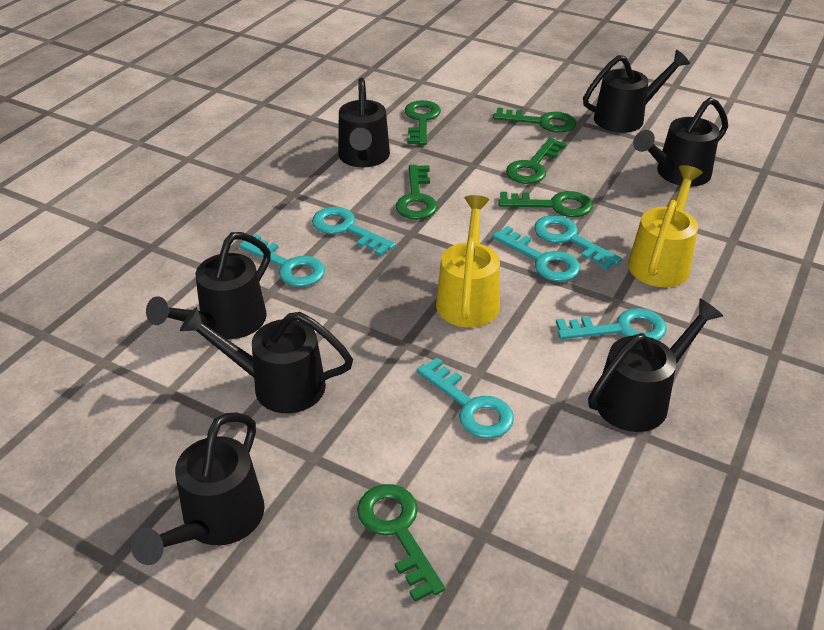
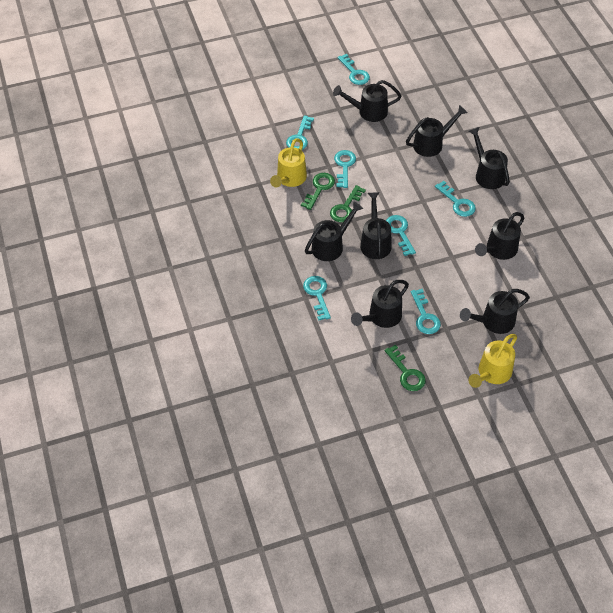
black watering can: [130,413,265,565] [146,232,271,339] [180,307,353,413] [338,78,390,167] [583,50,690,133] [588,299,723,432] [633,97,728,187] = 7 -> [305,201,363,261] [333,80,401,122] [351,280,409,328] [360,192,391,259] [406,105,467,157] [460,289,530,334] [469,127,510,189] [475,212,524,260] = 8
green key: [357,484,445,602] [396,165,438,219] [405,100,441,145] [493,107,576,133] [498,191,593,217] [506,138,567,184] = 6 -> [301,173,335,210] [330,185,366,222] [385,345,426,391] = 3
turquoise key: [239,234,325,287] [312,207,396,257] [417,358,514,439] [492,226,581,282] [534,215,622,270] [556,308,667,340] = 6 -> [286,115,314,150] [303,276,331,320] [334,150,356,188] [338,54,370,85] [386,215,416,256] [411,289,441,334] [435,181,476,217] = 7

